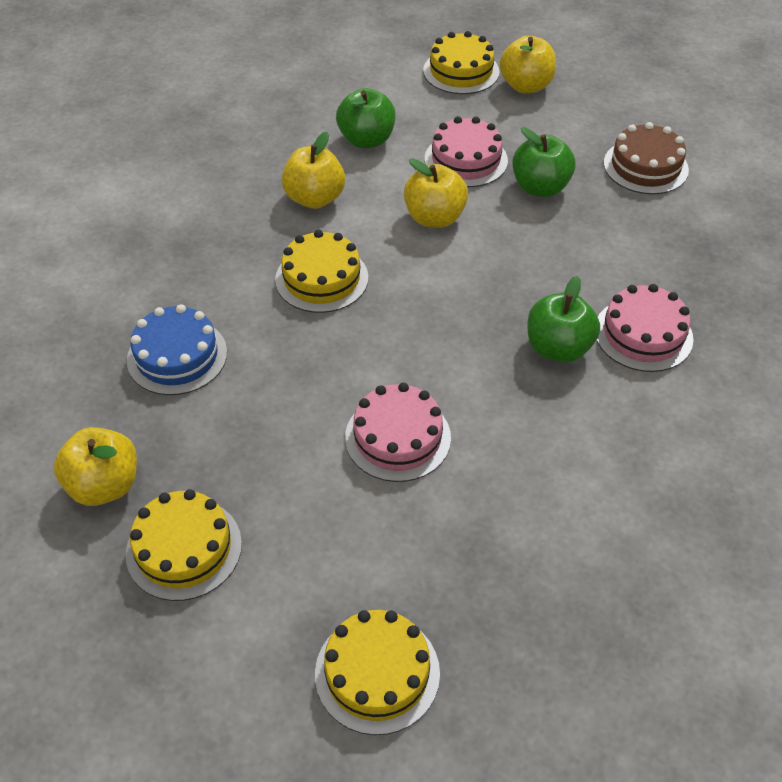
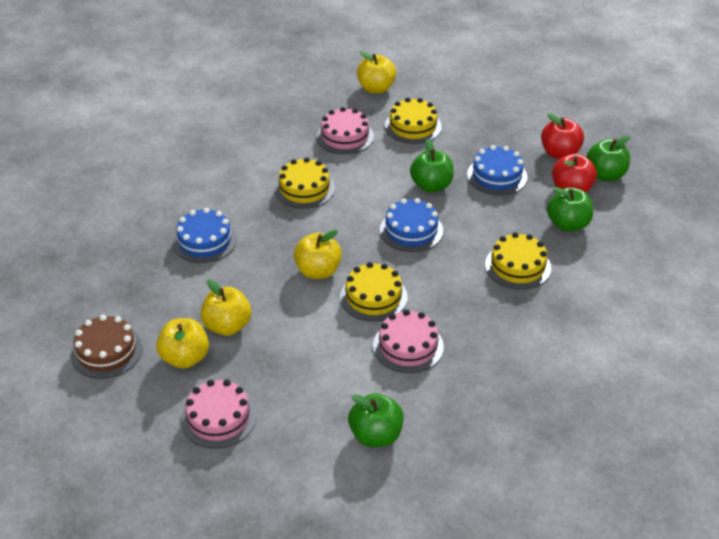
blue cake: [127,304,227,395] = 1 -> [172,208,237,263] [380,198,443,252] [467,145,527,195] = 3
green apple: [336,88,396,148] [512,127,576,197] [528,276,600,363] = 3 -> [348,393,404,447] [410,139,454,193] [547,187,593,232] [586,135,630,181] = 4
red apple: none = 0 -> [541,113,584,159] [552,154,597,193] = 2

